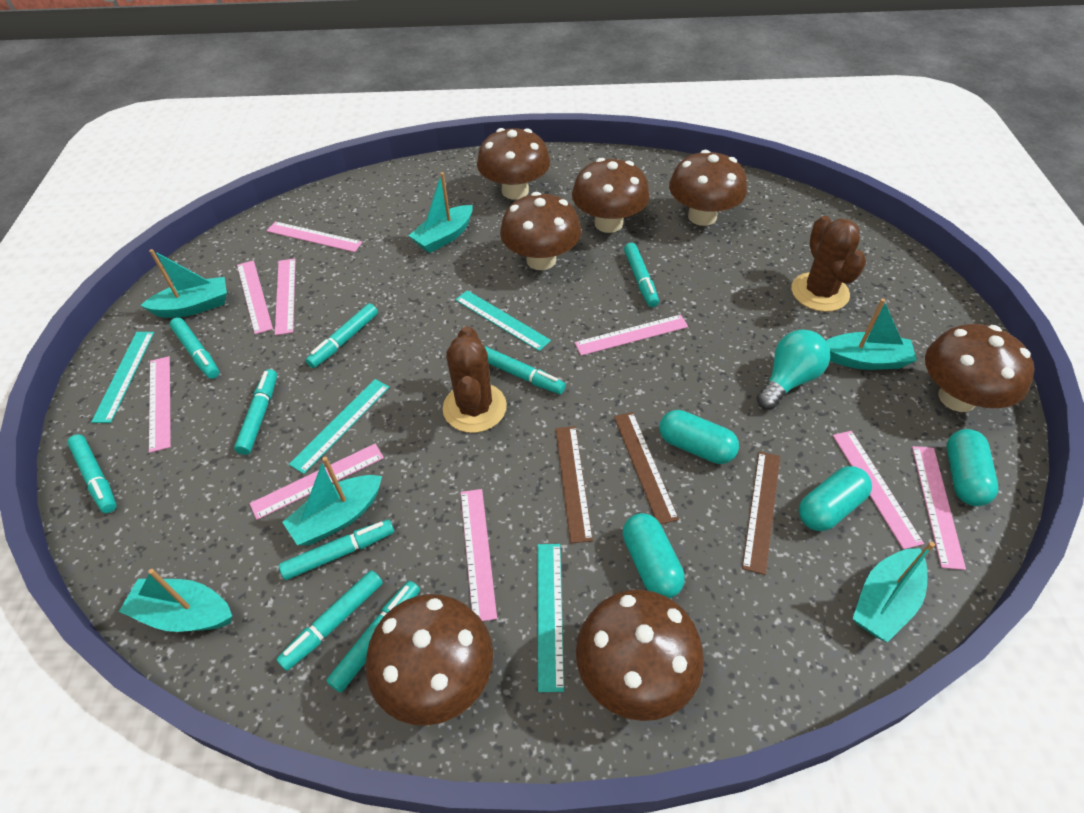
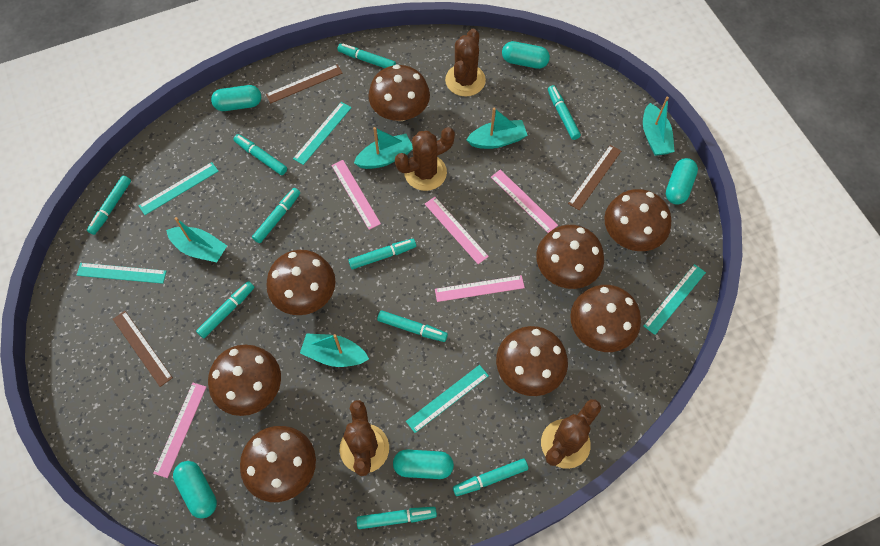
brown cactus: [443,326,507,433] [791,216,866,312] = 2 -> [339,400,389,476] [395,127,455,191] [445,28,486,97] [541,399,601,469] = 4
brown mushroom: [366,594,493,726] [477,128,550,199] [500,192,581,270] [572,158,650,233] [576,590,704,721] [669,150,747,226] [925,324,1035,412] = 7 -> [208,345,281,416] [240,426,316,502] [267,250,335,315] [368,65,430,121] [496,326,568,396] [536,225,604,289] [570,285,641,352] [604,189,672,251] = 8
pink ruler: [149,356,171,453] [237,260,273,334] [250,443,384,520] [267,221,363,252] [275,259,296,335] [461,489,497,621] [575,314,688,356] [833,431,924,549] [912,446,966,570] = 9 -> [153,383,206,478] [331,160,381,230] [425,197,489,264] [435,275,525,302] [491,170,558,233] = 5
turquoise boat: [119,569,232,632] [140,249,227,318] [282,456,382,545] [409,172,473,253] [826,299,917,370] [853,542,935,642] = 6 -> [166,217,227,262] [300,333,369,367] [354,127,413,169] [466,108,528,149] [643,96,675,156] = 5
turquoise capsule: [623,513,685,598] [659,410,739,464] [799,466,872,531] [946,429,998,506] = 4 -> [173,461,217,518] [211,85,261,111] [393,450,454,479] [502,41,550,69] [666,158,698,205] = 5
turquoise light bulb: [756,330,830,410] = 1 -> none = 0
turquoise marker: [67,434,117,513] [170,317,219,379] [234,369,277,455] [276,570,383,671] [279,520,394,580] [306,303,378,368] [326,581,420,693] [485,347,566,394] [624,243,659,307] = 9 -> [87,176,131,235] [196,281,254,338] [234,134,287,175] [252,188,300,243] [337,43,396,68] [348,239,416,269] [357,507,437,529] [377,310,448,342] [453,459,528,496] [548,85,581,140] = 10
turquoise ruler: [91,332,154,423] [289,379,390,474] [455,290,551,351] [537,544,564,692] = 4 -> [77,263,166,284] [138,162,218,215] [293,102,352,165] [406,365,489,433] [644,264,706,335] = 5

